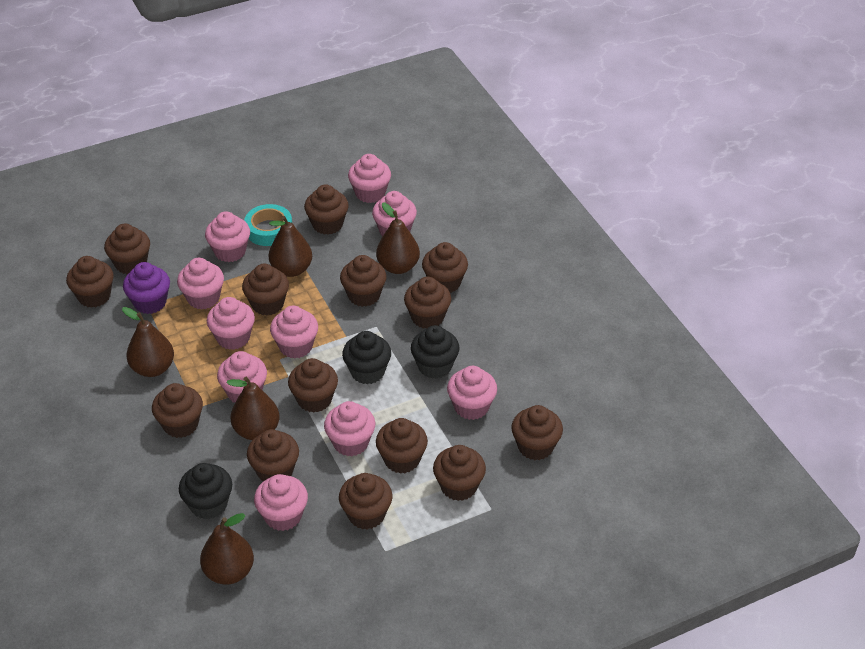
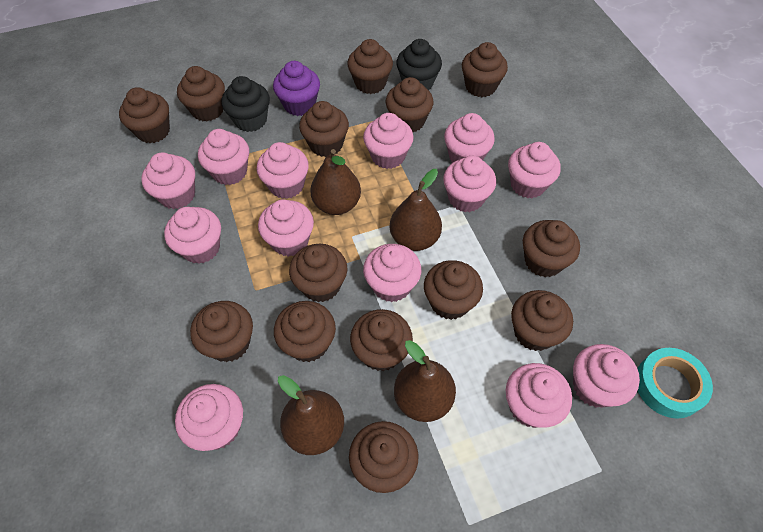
black cupcake: [179,463,232,519] [342,331,391,384] [411,325,460,379] = 3 -> [222,76,270,132] [396,39,442,90] = 2
brown pear: [122,307,174,377] [200,513,254,585] [227,377,280,440] [269,216,312,277] [376,202,420,274] = 5 -> [278,375,344,455] [310,149,361,215] [390,169,442,251] [394,340,456,422] = 4
pink cupcake: [177,258,224,310] [205,211,250,262] [207,297,255,350] [217,351,267,403] [254,474,308,531] [270,306,318,358] [324,401,375,456] [348,154,391,203] [372,191,417,237] [447,366,497,420] = 10 -> [141,152,195,209] [164,207,221,264] [175,384,243,451] [198,129,249,185] [257,142,309,199] [258,199,314,257] [363,113,413,169] [363,244,421,302] [443,156,496,212] [444,113,495,163] [506,363,572,428] [508,142,561,198] [573,344,640,408] = 13

